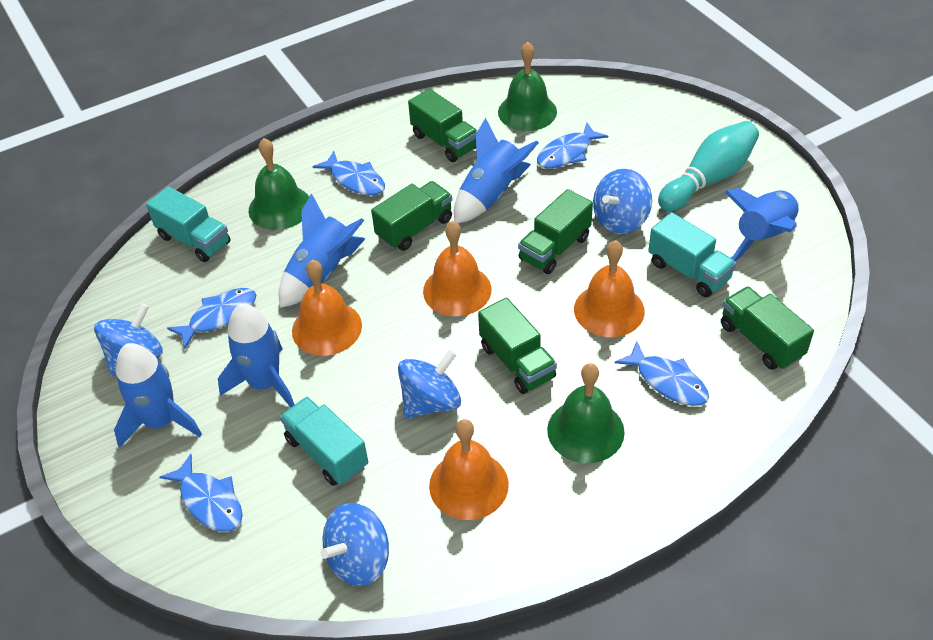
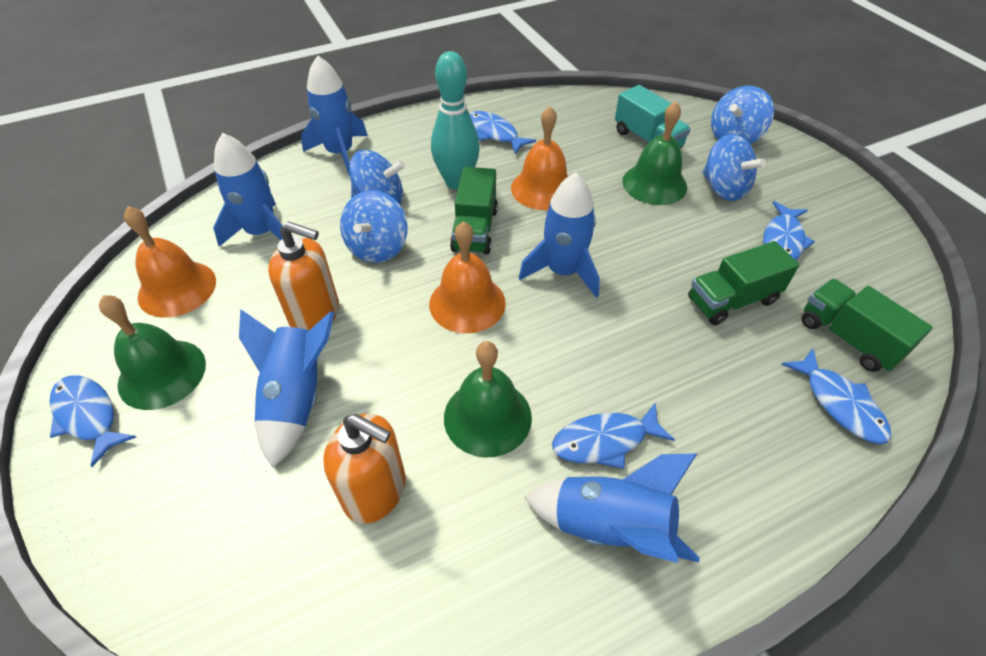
green truck: [371,181,452,251] [408,89,478,162] [478,298,557,394] [518,189,593,274] [721,286,814,370] = 5 -> [450,167,498,254] [688,241,799,325] [801,279,933,372] = 3
orange bell: [292,260,362,356] [423,221,492,316] [429,419,509,520] [574,240,645,337] = 4 -> [124,206,216,318] [429,221,506,333] [511,106,568,210] = 3
orange soap dispenser: none = 0 -> [268,221,339,330] [323,414,406,523] = 2
turquoise truck: [146,186,230,262] [280,397,368,486] [648,212,736,297] = 3 -> [615,85,691,148] = 1

